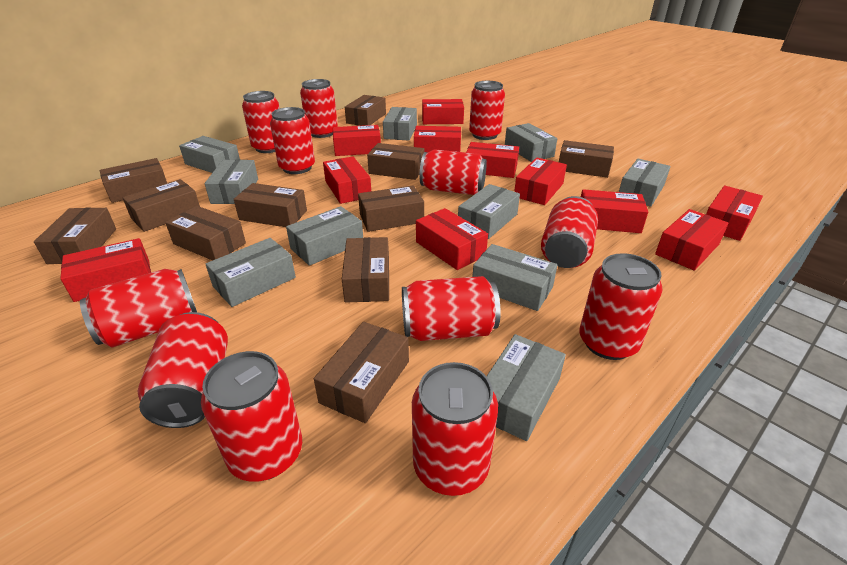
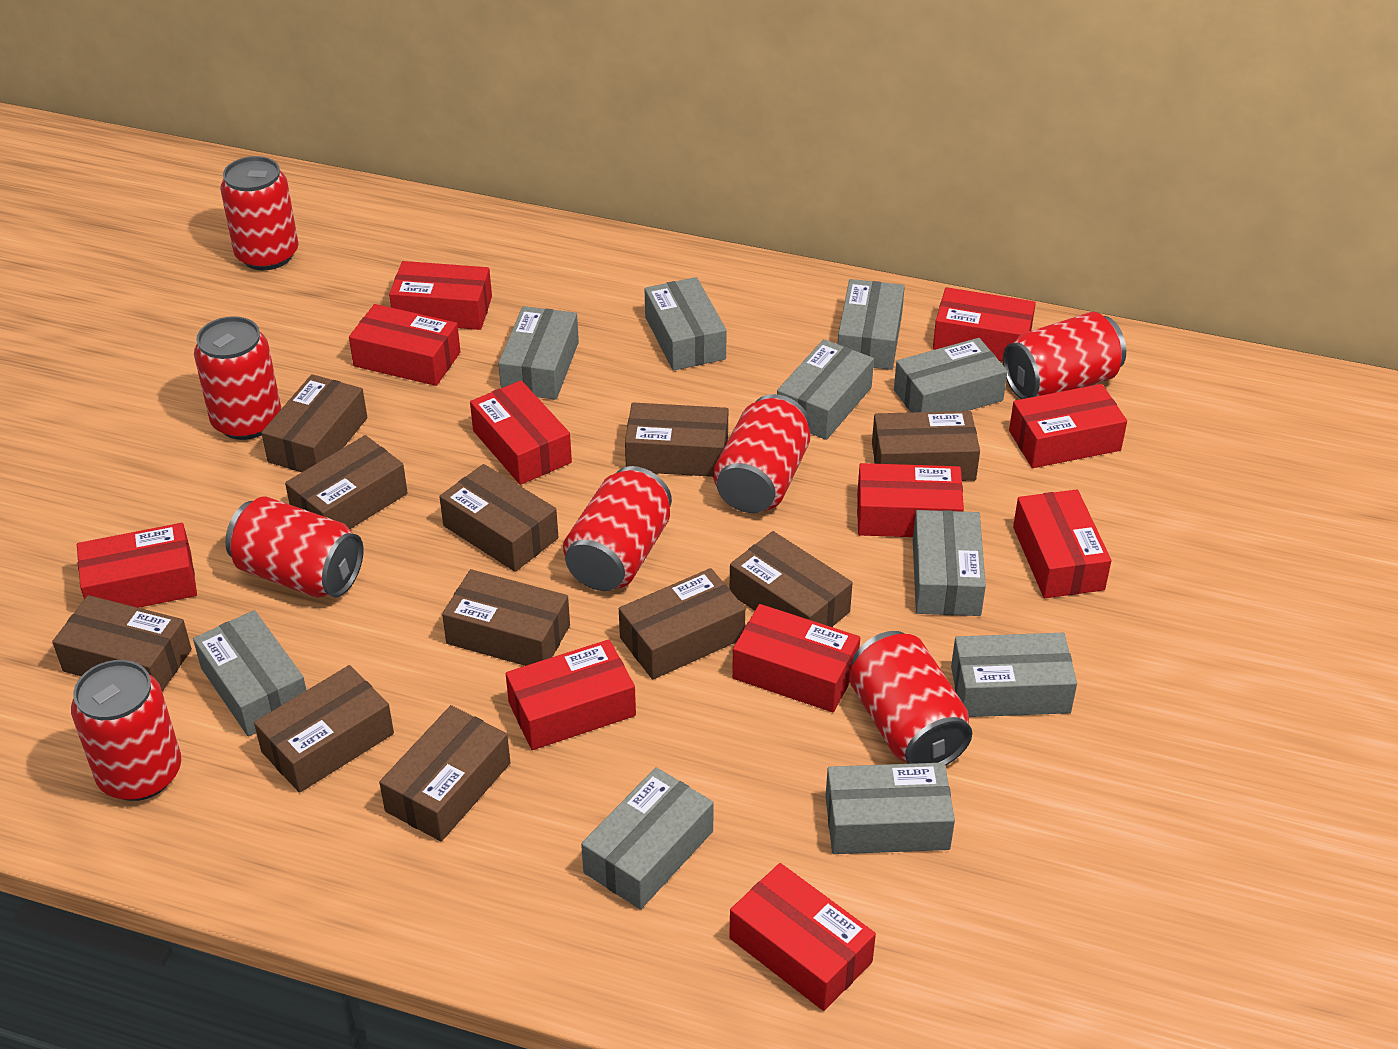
red can: [80,269,197,347] [137,312,228,428] [201,351,302,482] [242,91,280,153] [270,107,315,174] [300,79,338,138] [402,276,501,341] [412,362,498,496] [420,149,487,195] [469,81,505,140] [541,196,598,268] [579,253,663,360] = 12 -> [71,660,181,801] [194,316,281,440] [220,156,299,270] [225,496,363,598] [563,466,672,591] [713,394,810,513] [849,631,972,766] [1003,312,1126,399] = 8

